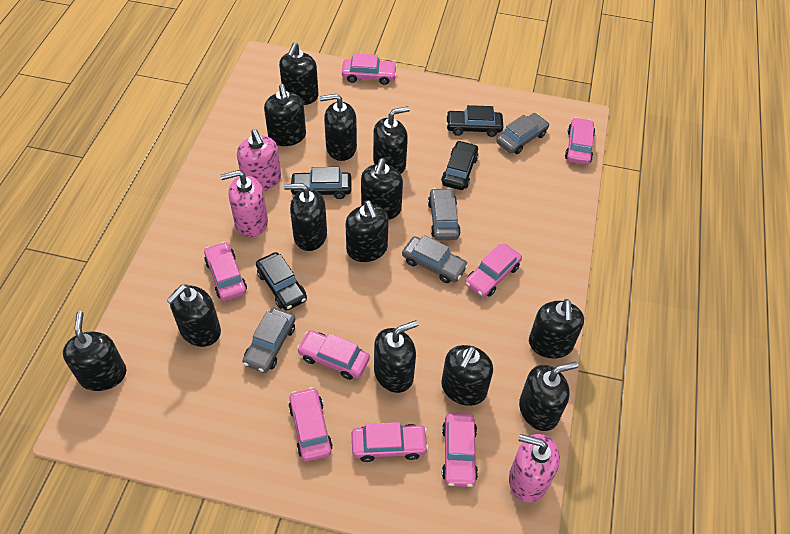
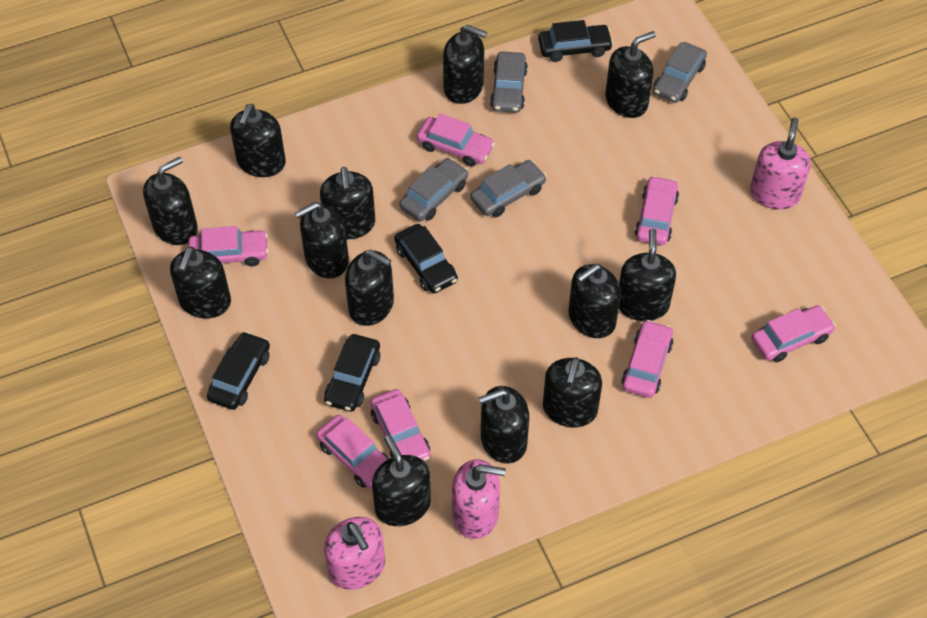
pink car: [204,242,247,301] [289,387,333,462] [297,330,370,380] [342,53,397,85] [352,422,428,462] [442,413,478,487] [465,244,522,297] [565,117,595,165] = 8 -> [188,226,268,266] [316,415,390,489] [370,389,431,462] [417,113,495,167] [621,320,673,398] [635,176,679,245] [752,305,836,362] = 7

